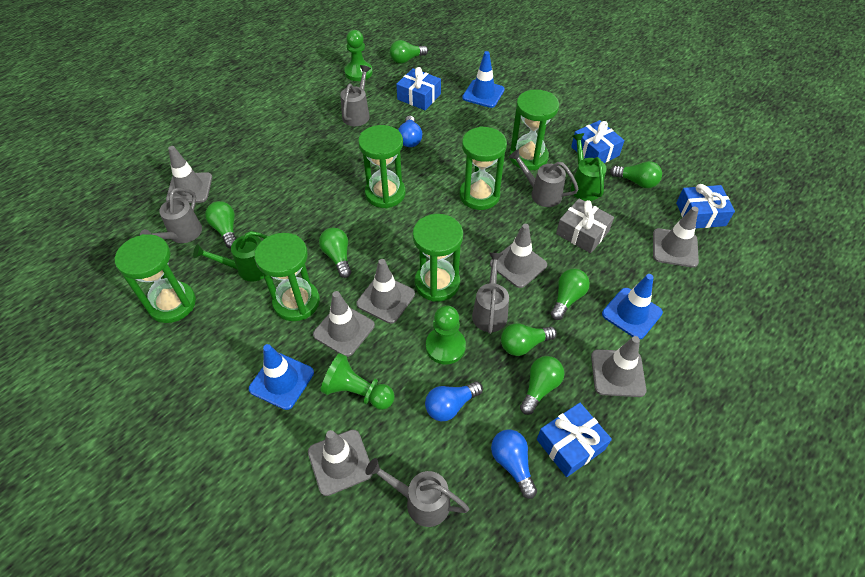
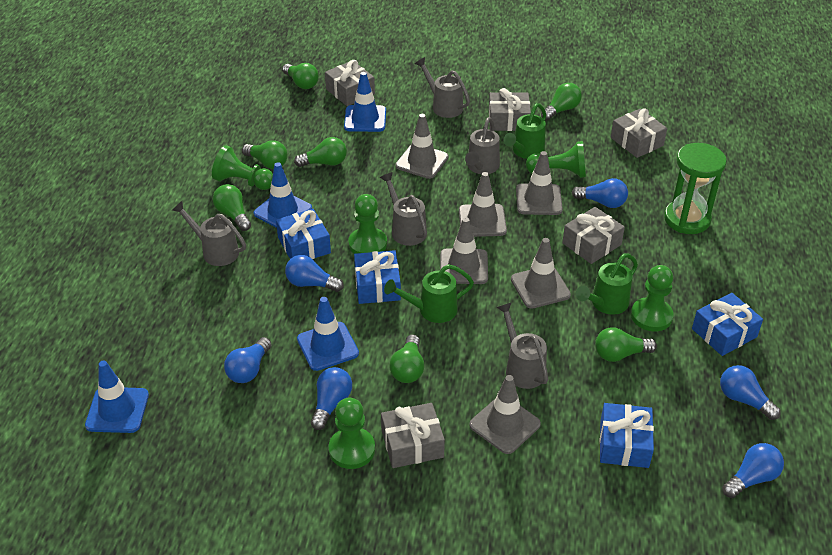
blue light bulb: [398,116,422,147] [425,381,483,421] [491,430,537,499] = 3 -> [224,337,272,383] [285,255,344,292] [311,367,352,430] [572,178,628,208] [720,365,781,420] [722,443,784,498] = 6
blue traffic cone: [249,344,314,410] [462,51,505,108] [602,274,663,339] = 3 -> [85,360,149,433] [254,162,312,228] [297,297,359,371] [344,72,386,132] = 4
green hourglass: [115,234,196,323] [254,233,320,321] [358,125,406,208] [413,214,463,302] [459,126,507,210] [510,89,559,170] = 6 -> [664,143,727,234] = 1
green pawn: [321,353,395,410] [344,30,373,81] [426,306,466,364] = 3 -> [212,145,273,190] [329,398,375,469] [348,194,387,254] [526,141,586,178] [631,265,674,331] = 5
green watering can: [193,231,269,282] [571,133,607,201] = 2 -> [384,264,474,323] [503,103,546,159] [576,253,638,315] = 3
grey gift: [556,198,614,253] = 1 -> [325,60,375,106] [381,403,445,468] [489,88,531,131] [562,207,625,264] [611,108,667,158] = 5
grey traffic cone: [166,146,212,203] [308,429,373,496] [313,291,375,357] [356,259,415,324] [490,224,547,288] [591,336,647,397] [653,207,699,268] = 7 -> [395,114,448,179] [440,217,488,284] [459,172,507,237] [469,375,541,454] [511,238,571,309] [516,151,563,215] = 6

